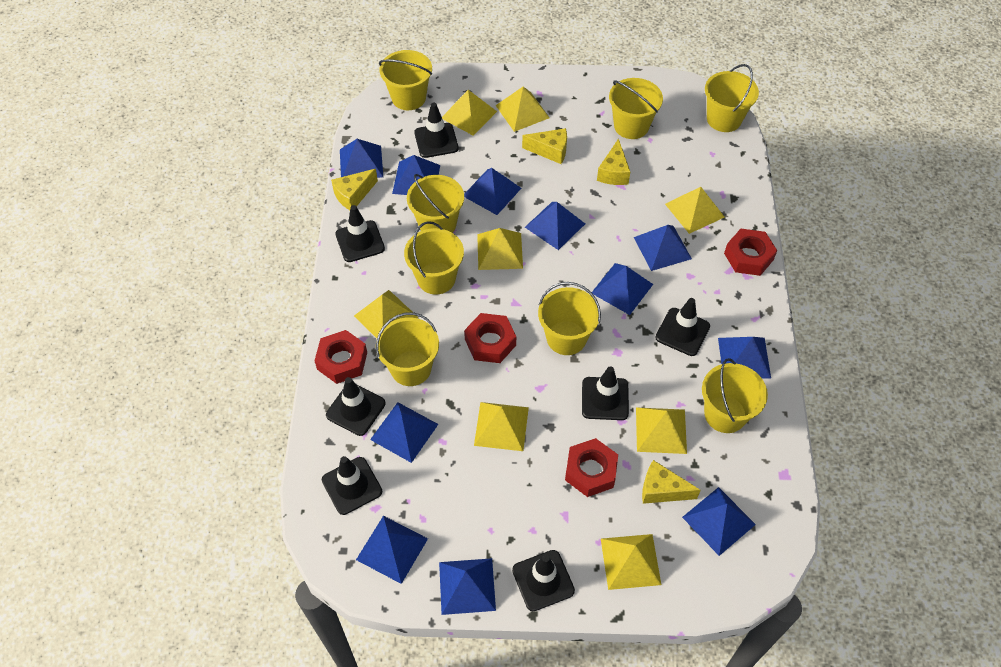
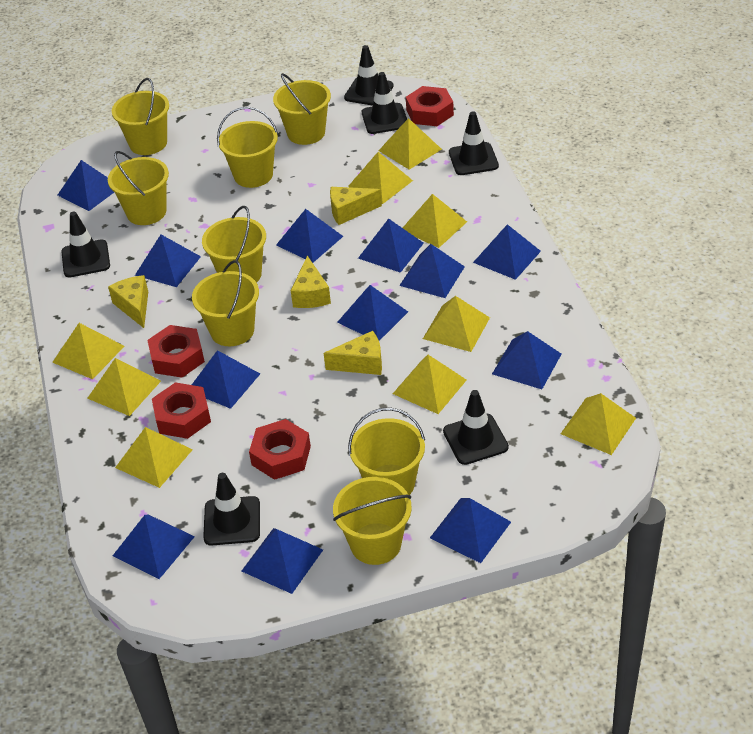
black traffic cone: [322,456,382,515] [326,377,386,436] [335,205,385,262] [414,103,459,158] [512,550,575,611] [582,366,629,420] [655,298,710,356] = 7 -> [61,211,110,278] [203,473,260,546] [344,45,394,106] [362,72,407,134] [443,390,509,465] [449,111,499,175] = 6
blue pyramid: [340,139,383,178] [356,516,428,584] [370,402,438,463] [392,155,440,195] [439,558,496,615] [464,168,521,215] [525,202,585,250] [592,263,653,315] [634,225,692,271] [682,487,756,556] [718,337,771,379] = 11 -> [58,160,114,211] [113,514,195,579] [135,235,201,287] [192,350,260,409] [242,528,323,594] [276,209,343,263] [337,285,408,341] [358,219,424,273] [399,244,465,298] [430,498,511,563] [473,224,541,280] [492,331,561,389] = 12
yellow pyramid: [354,290,419,338] [442,90,497,136] [474,402,529,451] [477,228,523,270] [496,87,550,132] [601,534,661,590] [636,407,687,454] [665,187,724,234] = 8 -> [52,323,124,379] [87,358,161,416] [115,427,193,488] [348,152,413,204] [378,118,442,170] [393,355,466,414] [403,194,467,248] [423,296,490,352] [561,393,636,455] = 9

